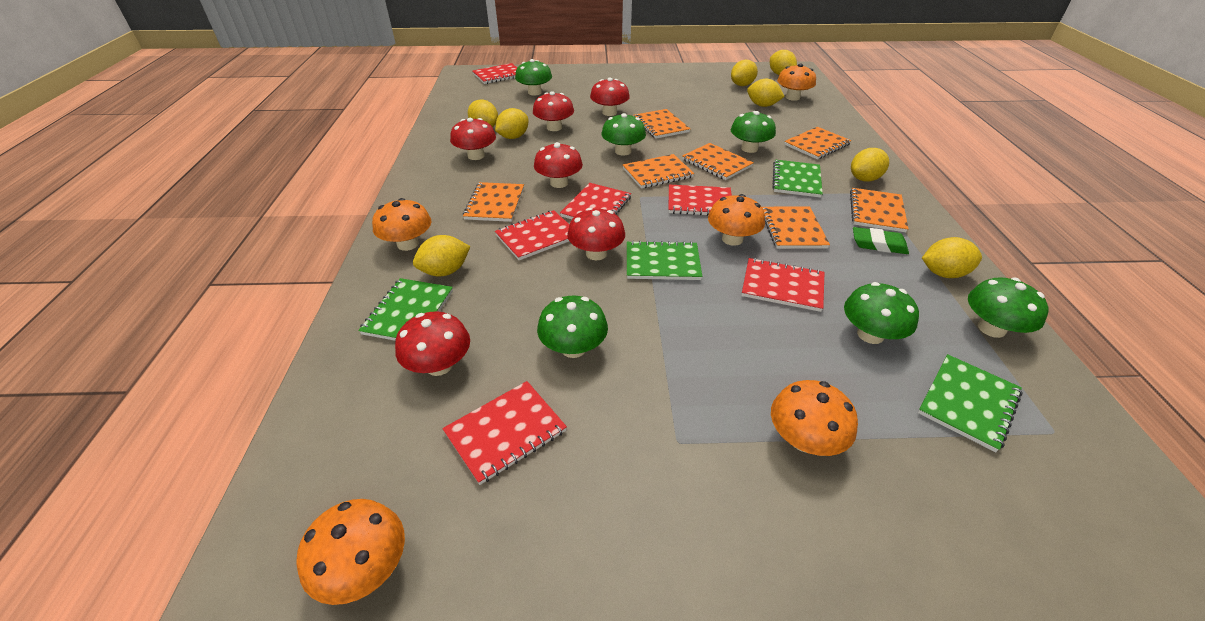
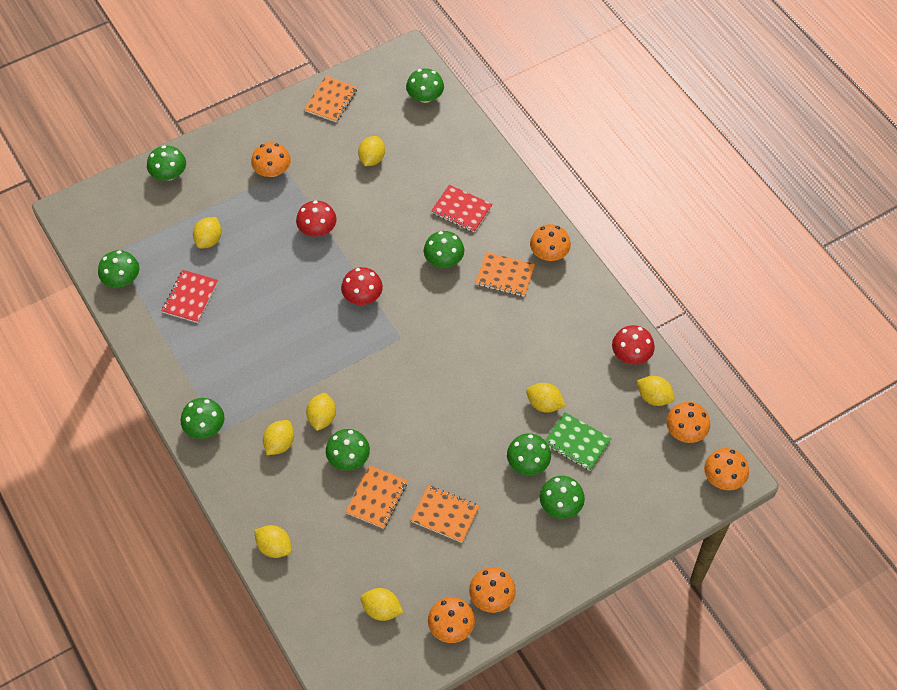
green eraser: [853,227,909,254] = 1 -> none = 0
green mushroom: [515,59,552,96] [537,296,608,358] [601,113,646,156] [731,111,776,153] [844,282,919,344] [968,277,1048,338] = 6 -> [98,250,139,288] [147,146,186,181] [181,398,224,439] [326,429,370,471] [406,68,444,103] [424,231,464,268] [507,433,551,475] [540,476,585,519] = 8
green notebook: [358,278,453,341] [627,241,702,280] [772,160,823,198] [918,354,1023,452] = 4 -> [545,412,612,471] = 1
orange mushroom: [297,499,405,605] [372,198,431,251] [708,194,765,246] [771,380,858,456] [777,64,816,101] = 5 -> [251,142,291,177] [428,597,475,643] [469,567,516,613] [530,224,571,261] [666,402,710,443] [704,448,749,490] = 6
orange notebook: [463,182,524,222] [623,154,695,189] [633,109,690,139] [682,143,754,180] [762,206,830,249] [784,127,851,160] [850,188,908,232] = 7 -> [304,76,357,122] [346,465,407,529] [411,485,479,543] [475,252,535,297] = 4
red mushroom: [395,311,470,376] [450,118,496,160] [533,91,574,131] [534,142,583,188] [567,208,625,260] [590,78,630,116] = 6 -> [296,200,337,237] [341,267,383,305] [612,325,655,364] = 3
red notebook: [442,381,567,485] [473,63,517,84] [495,210,570,260] [560,183,631,219] [668,185,732,216] [742,258,825,312] = 6 -> [162,270,218,323] [431,185,493,233] = 2

